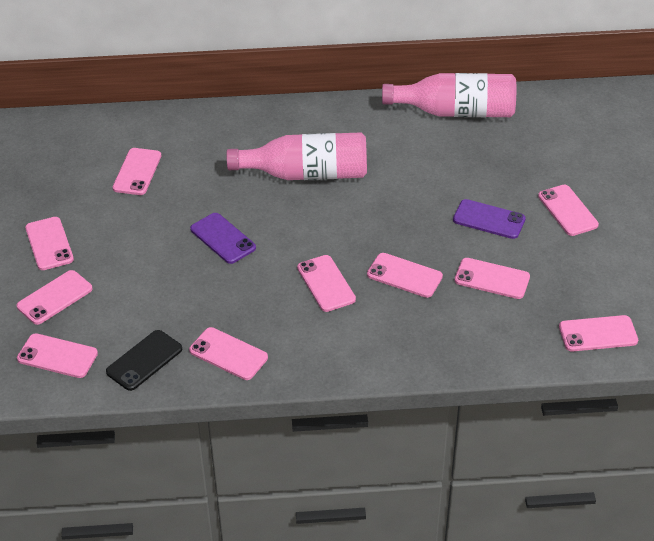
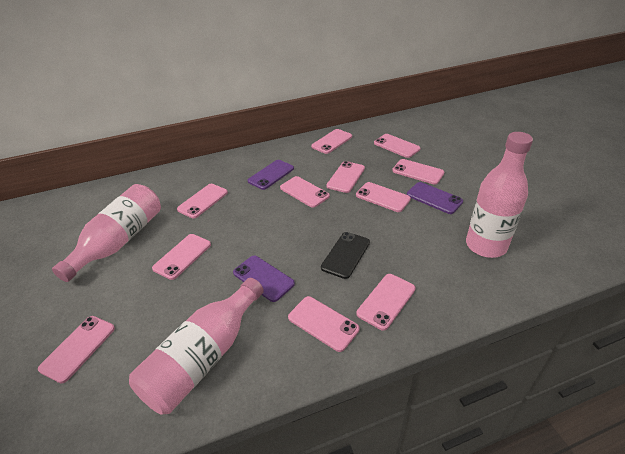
pink bottle: [226,132,367,180] [382,73,516,117] = 2 -> [52,184,161,282] [129,278,264,415] [466,132,533,258] = 3
pink phone: [17,270,92,325] [17,333,98,378] [25,217,74,270] [113,148,161,195] [189,327,268,380] [297,255,356,312] [367,253,443,298] [455,258,530,299] [538,185,599,236] [559,315,638,351] = 10 -> [38,316,115,383] [152,234,211,280] [177,184,228,218] [280,176,330,208] [288,296,360,352] [311,129,352,154] [326,161,365,193] [356,182,411,212] [357,274,416,330] [374,134,421,158] [392,159,444,185] = 11
purple phone: [190,213,256,264] [453,199,526,239] = 2 -> [233,256,295,302] [248,160,294,190] [407,182,463,214] = 3

